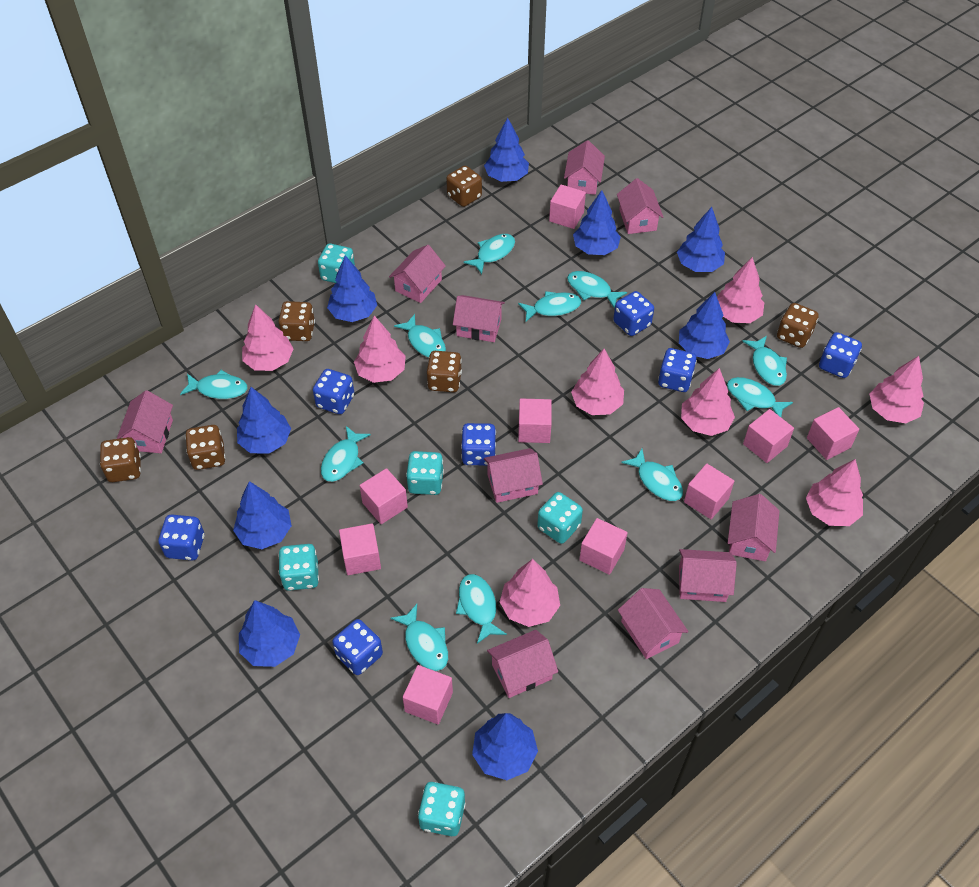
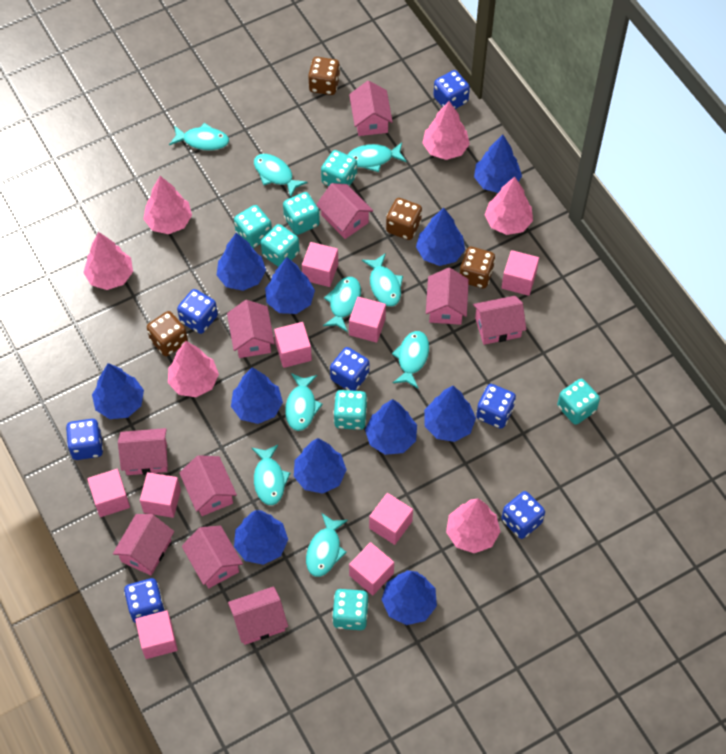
blue tree: [233,481,292,549] [237,387,291,454] [239,600,300,667] [327,255,377,322] [472,713,538,780] [484,118,529,182] [573,190,621,255] [677,207,725,272] [679,292,730,359] = 9 -> [92,363,144,419] [217,233,266,291] [231,367,283,424] [234,510,288,565] [265,257,315,314] [294,438,347,494] [365,399,417,455] [381,570,437,625] [416,208,465,266] [424,386,476,442] [474,135,522,193] = 11
brown dice: [100,437,141,482] [185,425,225,470] [278,301,315,341] [427,351,462,392] [446,166,482,207] [777,303,819,348] = 6 -> [147,311,188,356] [308,57,340,95] [386,198,422,240] [460,247,495,288] = 4
pink tree: [242,304,294,371] [354,315,406,383] [500,559,560,627] [571,349,624,415] [681,368,735,436] [717,257,764,323] [806,459,863,526] [870,356,924,423] = 8 -> [83,232,133,290] [143,176,192,234] [168,341,219,397] [422,101,470,160] [446,498,500,553] [485,177,533,235] = 6
turquoise dice: [279,544,319,591] [318,243,355,283] [406,451,444,495] [418,782,466,836] [537,492,583,544] = 5 -> [234,205,272,248] [261,224,300,267] [283,192,320,235] [321,150,357,186] [332,589,369,630] [333,390,367,430] [557,379,600,425] = 7
turquoise fish: [180,370,248,399] [321,426,371,482] [390,604,448,671] [394,314,446,358] [456,574,507,644] [463,234,515,274] [518,291,581,321] [567,271,627,308] [621,449,683,501] [727,377,793,417] [742,336,787,386] = 11 -> [169,123,229,151] [252,445,291,505] [254,154,308,197] [285,373,323,431] [306,513,348,577] [323,277,361,332] [348,142,407,172] [362,253,403,307] [392,331,429,388] = 9

